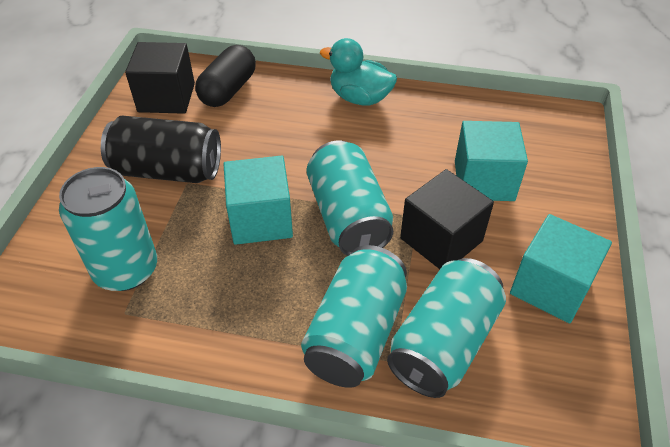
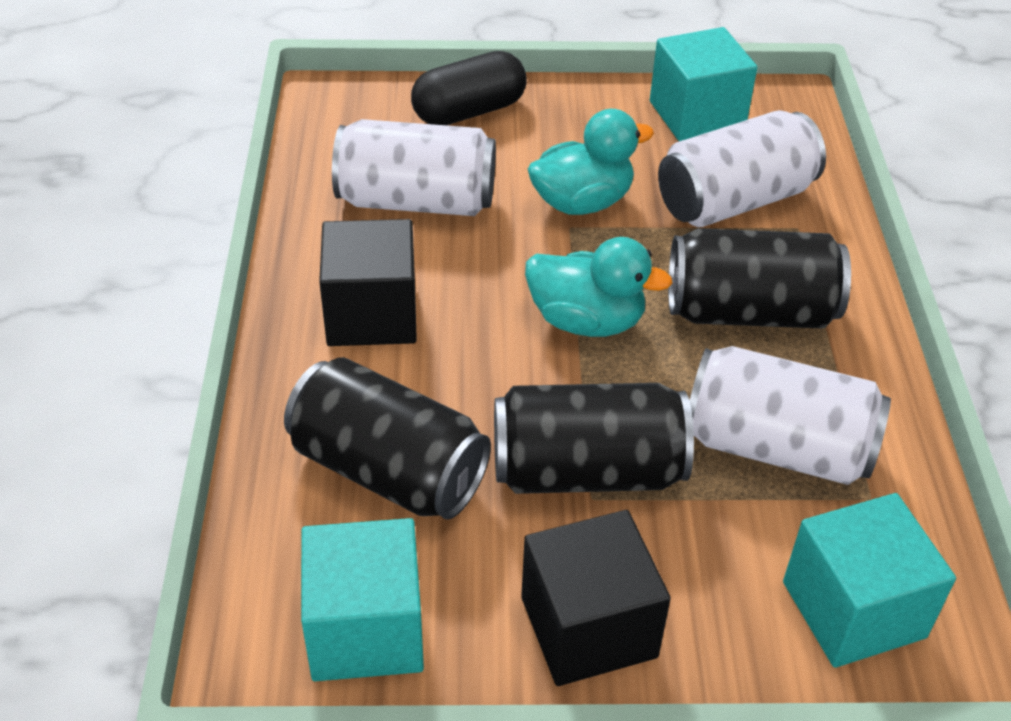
black can: [101,116,221,183] = 1 -> [284,357,491,520] [494,383,694,494] [668,228,851,329] = 3
turquoise can: [59,167,157,291] [301,245,407,388] [306,140,393,256] [387,258,506,398] = 4 -> none = 0
turquoise duck: [320,38,397,106] = 1 -> [525,237,673,337] [528,109,654,215] = 2
white can: none = 0 -> [332,119,496,216] [658,110,826,227] [690,346,891,485] = 3

